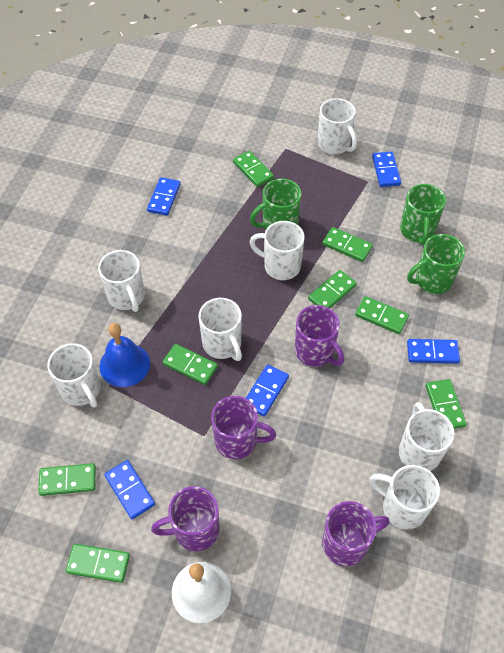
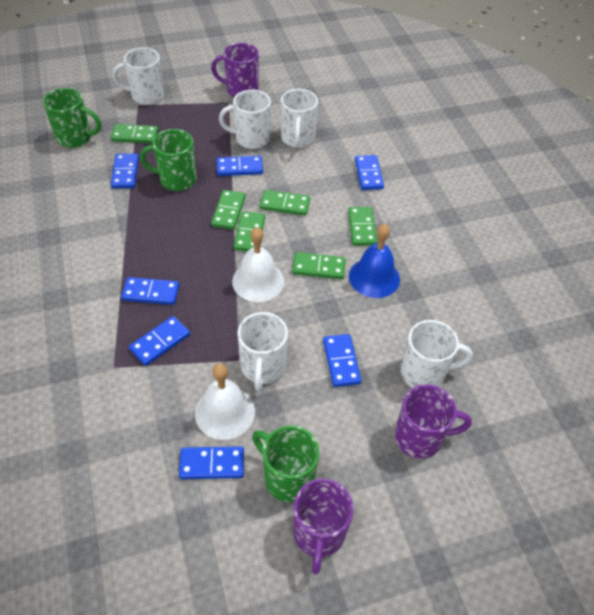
blue domino: [104,460,155,519] [147,177,181,216] [246,364,289,417] [372,152,401,187] [407,339,460,364] = 5 -> [111,154,139,188] [121,277,179,305] [129,316,190,366] [179,446,244,479] [217,156,263,176] [323,334,362,387] [355,155,384,190] = 7
green domino: [38,463,96,496] [66,544,130,583] [162,344,218,385] [233,151,274,187] [308,270,357,308] [322,227,373,262] [355,296,409,334] [426,379,467,429] = 8 -> [111,124,158,144] [211,190,246,230] [234,211,265,252] [260,190,310,215] [292,252,346,279] [348,207,377,246] = 6
purple mug: [151,486,220,551] [211,396,276,459] [295,305,344,367] [322,501,390,566] = 4 -> [211,43,259,97] [293,479,353,575] [394,384,472,459] = 3
white bell: [172,562,231,623] = 1 -> [195,363,255,440] [232,227,284,302] = 2
white mug: [47,343,101,407] [98,250,145,312] [199,298,242,361] [250,221,304,280] [317,98,357,154] [370,465,440,530] [399,402,454,471] = 7 -> [113,48,164,105] [219,90,271,149] [238,312,288,391] [281,89,318,148] [400,320,473,388] = 5

